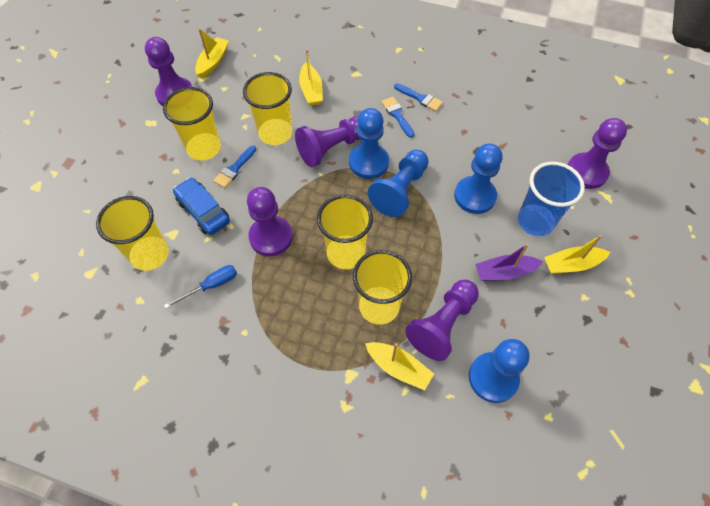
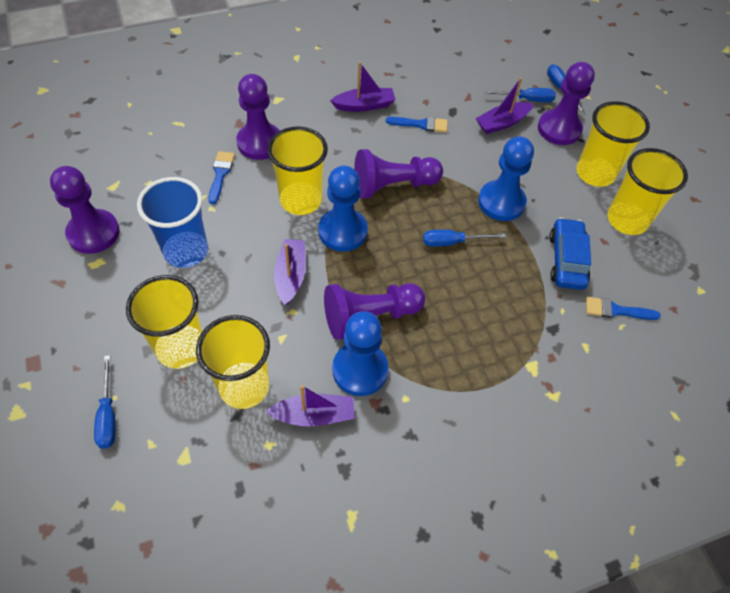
blue pawn: [349,108,389,179] [368,150,429,217] [454,143,503,214] [469,339,530,403] = 4 -> [318,166,368,252] [332,311,389,396] [478,136,534,221] = 3
blue screwdriver: [164,265,237,308] = 1 -> [94,355,116,449] [423,230,506,247] [484,88,556,102] [547,64,586,115] = 4
purple boat: [475,244,543,281] = 1 -> [265,385,355,427] [274,239,306,305] [330,62,396,112] [475,77,534,134] = 4
yellow boat: [195,28,229,78] [299,49,323,106] [365,342,434,390] [544,235,610,274] = 4 -> none = 0

